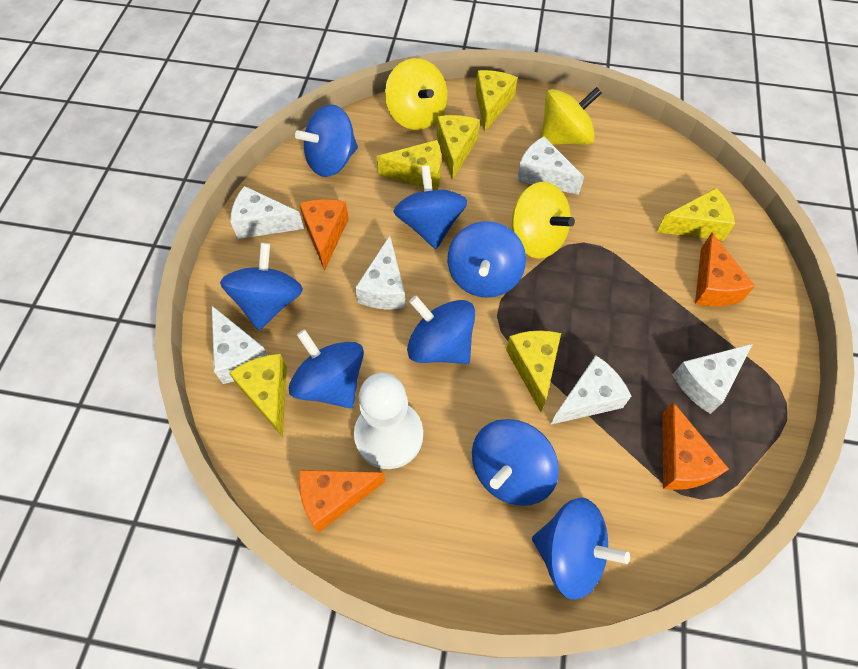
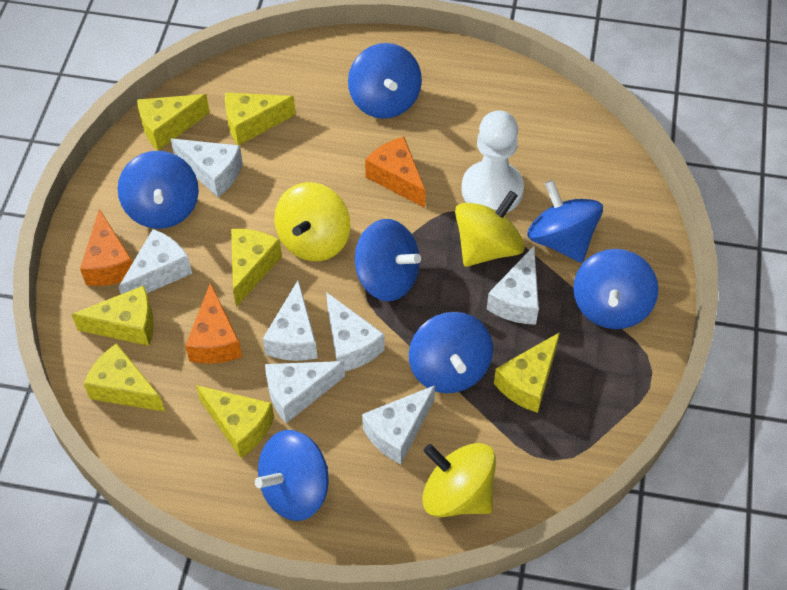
blue spinning top: [220,243,303,330] [289,329,364,408] [295,104,358,177] [393,165,467,249] [407,296,475,364] [448,221,526,298] [472,419,559,506] [532,497,630,600] = 8 -> [118,151,199,229] [255,430,329,521] [348,43,422,119] [355,219,421,301] [409,312,493,393] [527,180,603,263] [573,249,658,329] = 7
orange cheese: [299,199,349,271] [299,470,386,533] [662,402,729,490] [695,232,755,307] = 4 -> [80,209,133,286] [185,282,242,364] [365,137,426,208] = 3
white cheese: [212,306,267,384] [230,186,304,239] [355,236,406,310] [517,136,584,195] [550,355,631,425] [673,344,753,414] = 6 -> [119,229,192,294] [171,139,243,197] [263,280,317,361] [265,361,345,423] [326,292,385,371] [362,385,435,464] [487,246,539,325] = 7
yellow cheese: [229,354,287,437] [377,140,441,190] [437,115,480,180] [476,70,518,132] [506,331,561,412] [657,188,735,241] = 6 -> [71,285,153,346] [84,343,165,412] [137,94,210,151] [196,385,274,458] [225,92,296,145] [231,229,282,307] [494,332,560,413] = 7

